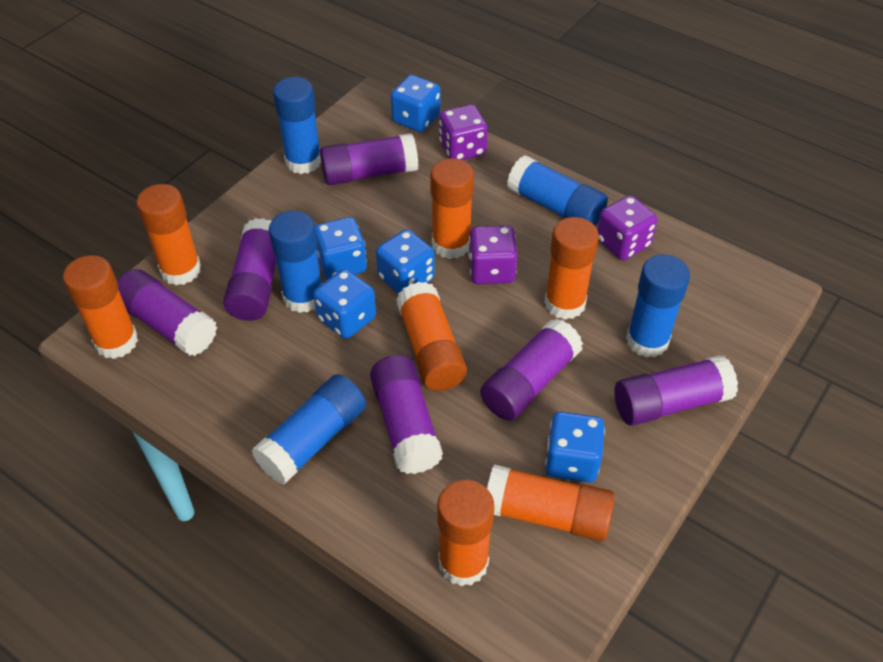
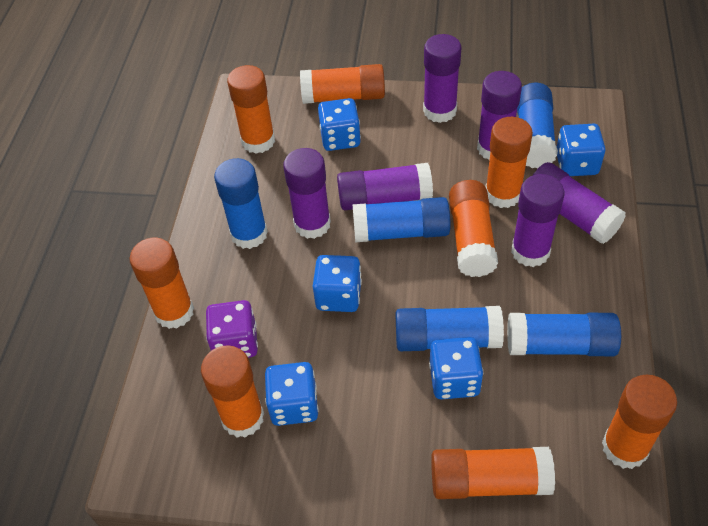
orange glue stick: [63,255,138,359] [136,184,201,285] [396,282,467,391] [430,158,474,259] [437,480,494,586] [487,465,615,541] [544,217,599,320] = 7 -> [129,238,194,329] [201,345,264,438] [227,65,275,153] [300,64,385,104] [431,447,555,499] [449,180,498,277] [486,117,533,208] [602,374,677,469] = 8
purple dice: [439,104,488,160] [468,225,518,284] [597,195,658,261] = 3 -> [206,300,258,358] = 1

